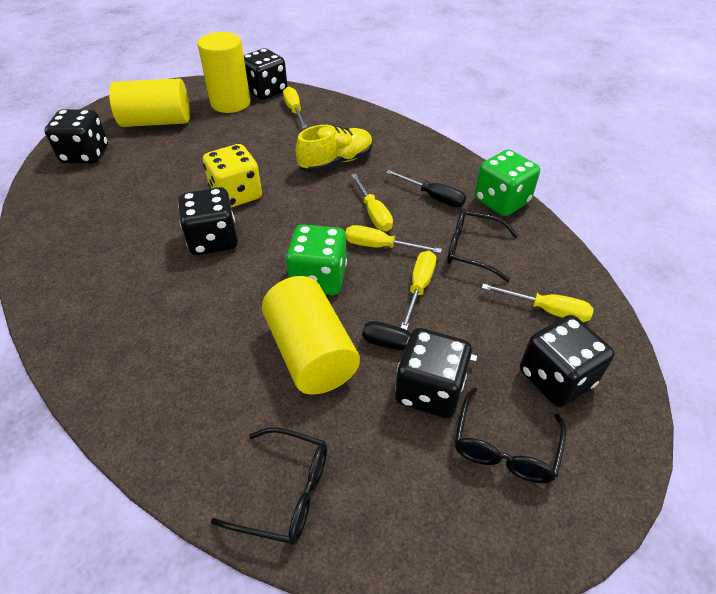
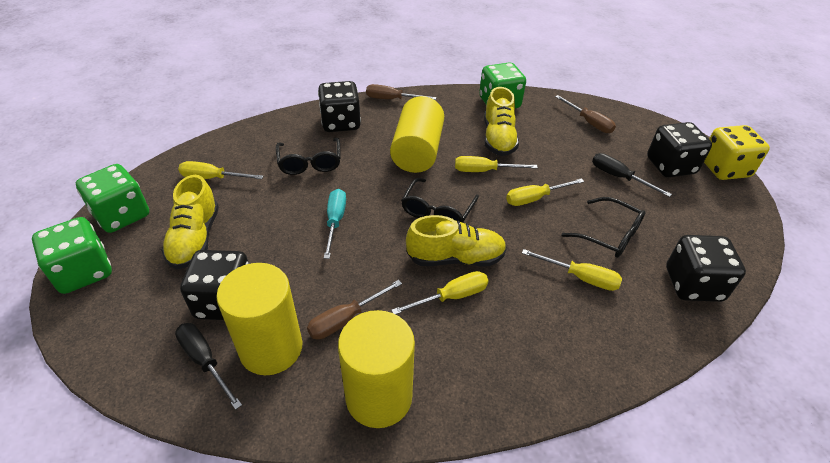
black dice: [44,109,108,164] [178,187,238,255] [244,48,287,100] [395,328,472,418] [520,315,615,407] = 5 -> [180,250,249,320] [318,81,361,132] [647,122,712,177] [666,235,746,302] = 4
brown screwdriver: none = 0 -> [307,280,402,340] [366,84,437,100] [555,95,616,133] = 3
green dice: [286,224,347,295] [475,149,540,216] = 2 -> [32,217,112,294] [76,164,149,233] [479,62,526,108] = 3
turquoise screwdriver: none = 0 -> [324,189,346,259] = 1
yellow shoe: [296,125,373,173] = 1 -> [161,175,219,269] [406,215,507,266] [484,87,519,156] = 3

